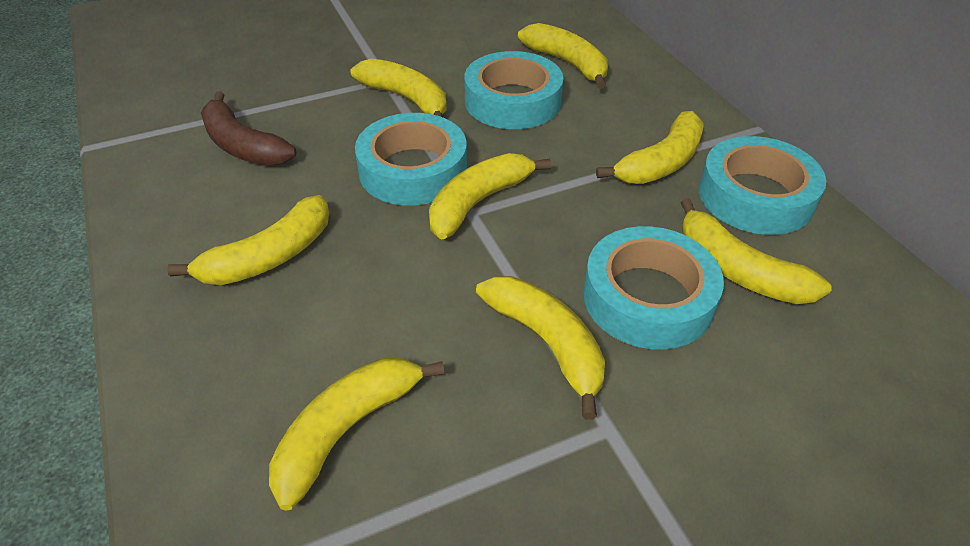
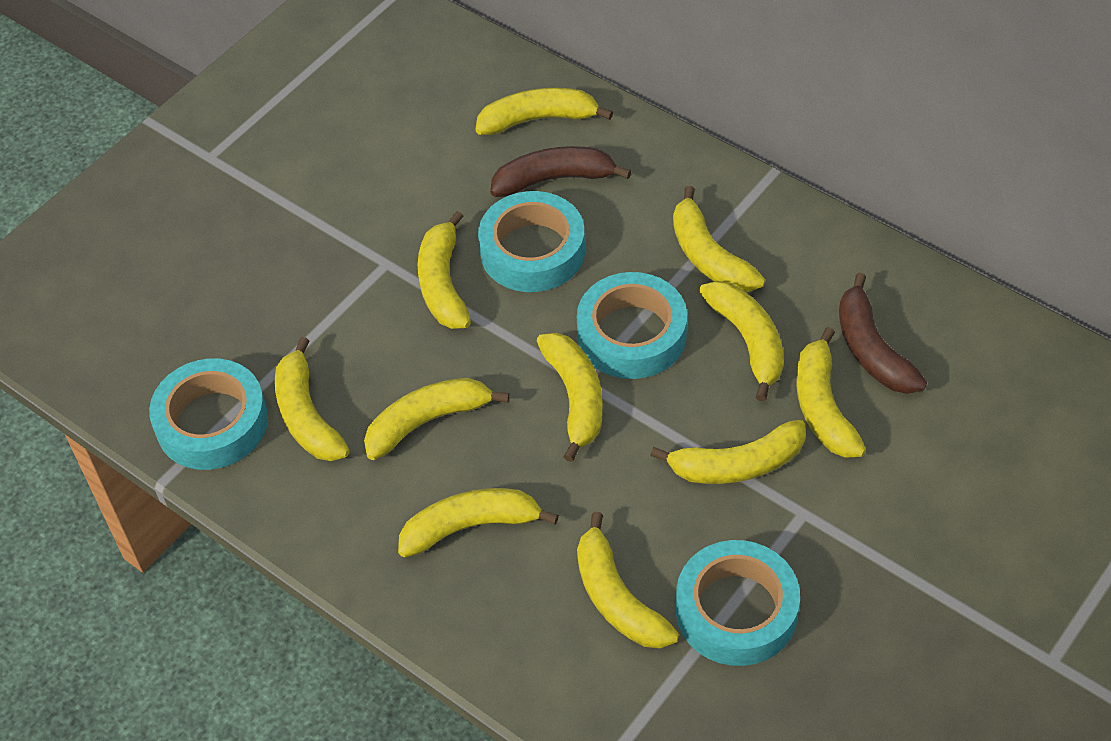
brown banana: [201,91,296,166] = 1 -> [490,146,631,197] [839,273,927,394] = 2
yellow banana: [167,195,329,285] [269,358,444,510] [350,59,447,117] [429,153,552,239] [476,276,605,420] [518,23,608,89] [596,111,704,184] [680,198,832,304] = 8 -> [275,337,350,461] [364,378,509,460] [398,488,559,558] [417,211,471,329] [475,88,613,135] [537,333,603,462] [577,512,679,648] [650,420,806,484] [673,186,765,292] [699,281,784,401] [796,327,866,458] = 11

